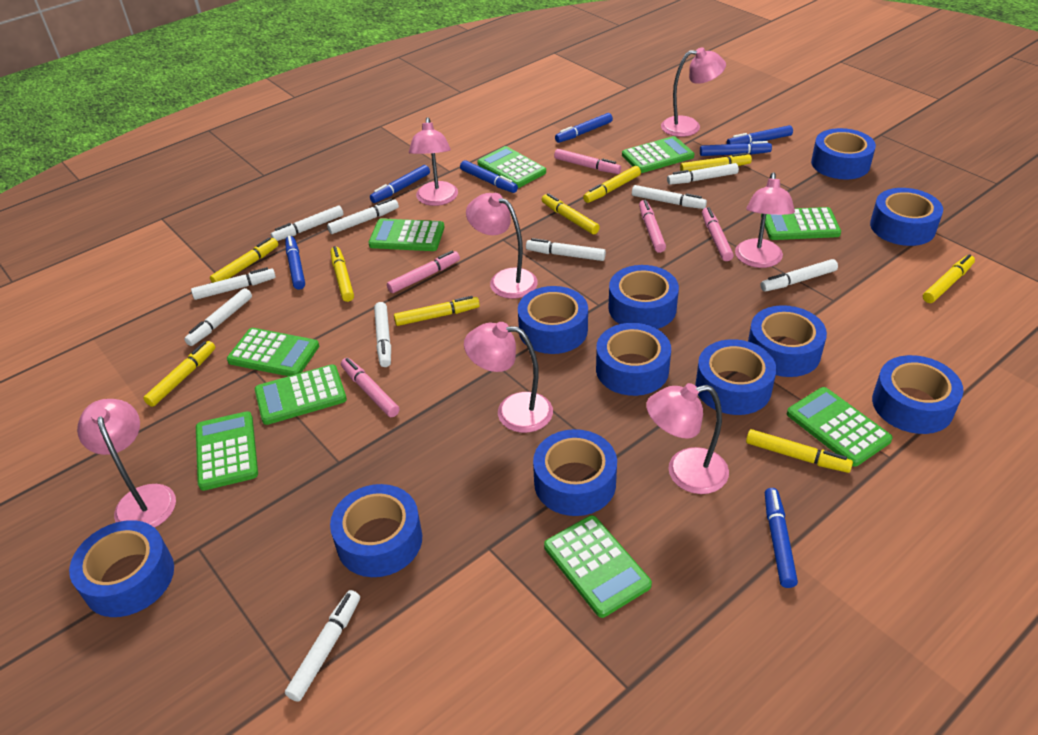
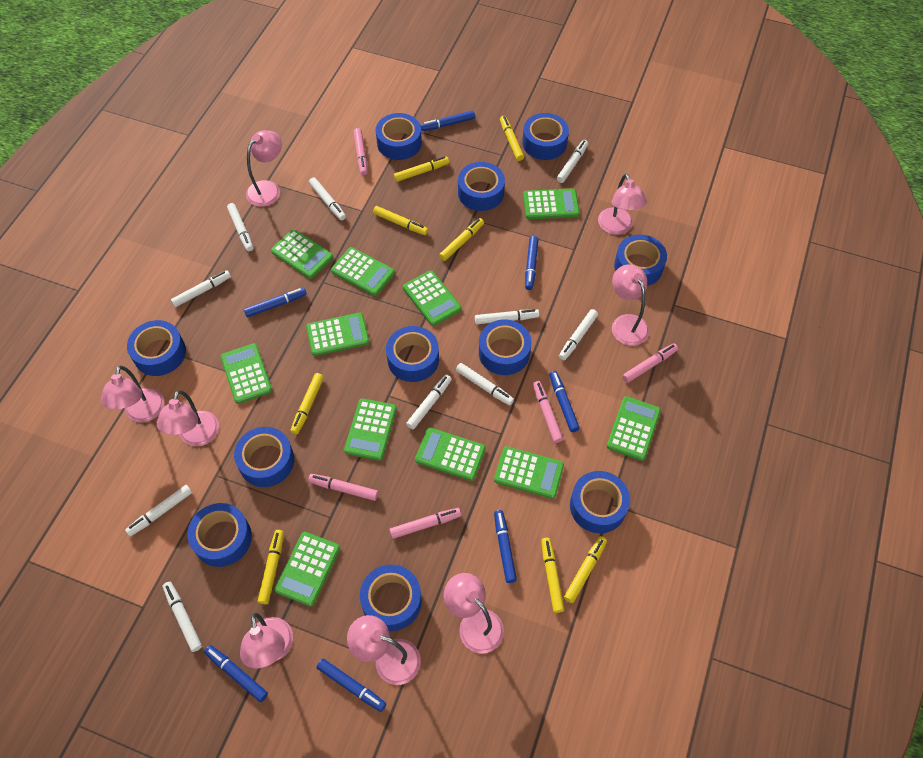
green calculator: [196,411,258,491] [227,328,319,376] [255,365,347,425] [368,218,444,251] [477,146,546,188] [544,515,652,618] [622,136,694,173] [761,207,841,240] [787,387,893,467] = 9 -> [220,343,272,404] [271,229,333,279] [275,532,340,607] [306,313,369,356] [331,247,395,296] [344,398,397,461] [403,270,462,326] [415,428,486,481] [494,446,564,499] [523,188,580,219] [607,396,661,461] = 11
pink lamp: [77,399,176,528] [409,117,458,206] [464,322,553,433] [466,193,538,299] [646,383,729,494] [661,47,726,137] [735,172,795,268] = 7 -> [101,366,164,422] [157,390,219,446] [240,613,293,668] [246,130,282,207] [347,615,421,685] [444,573,504,654] [598,174,647,235] [612,264,649,346] = 8
yellow marker: [143,341,215,407] [210,237,278,283] [330,246,354,302] [394,296,480,326] [542,193,600,234] [583,166,641,203] [680,153,752,172] [746,429,853,473] [923,254,975,303] = 9 -> [258,530,284,604] [290,373,324,434] [373,206,428,235] [394,156,449,182] [439,218,484,261] [500,116,524,161] [541,538,564,613] [564,536,607,603] = 8

